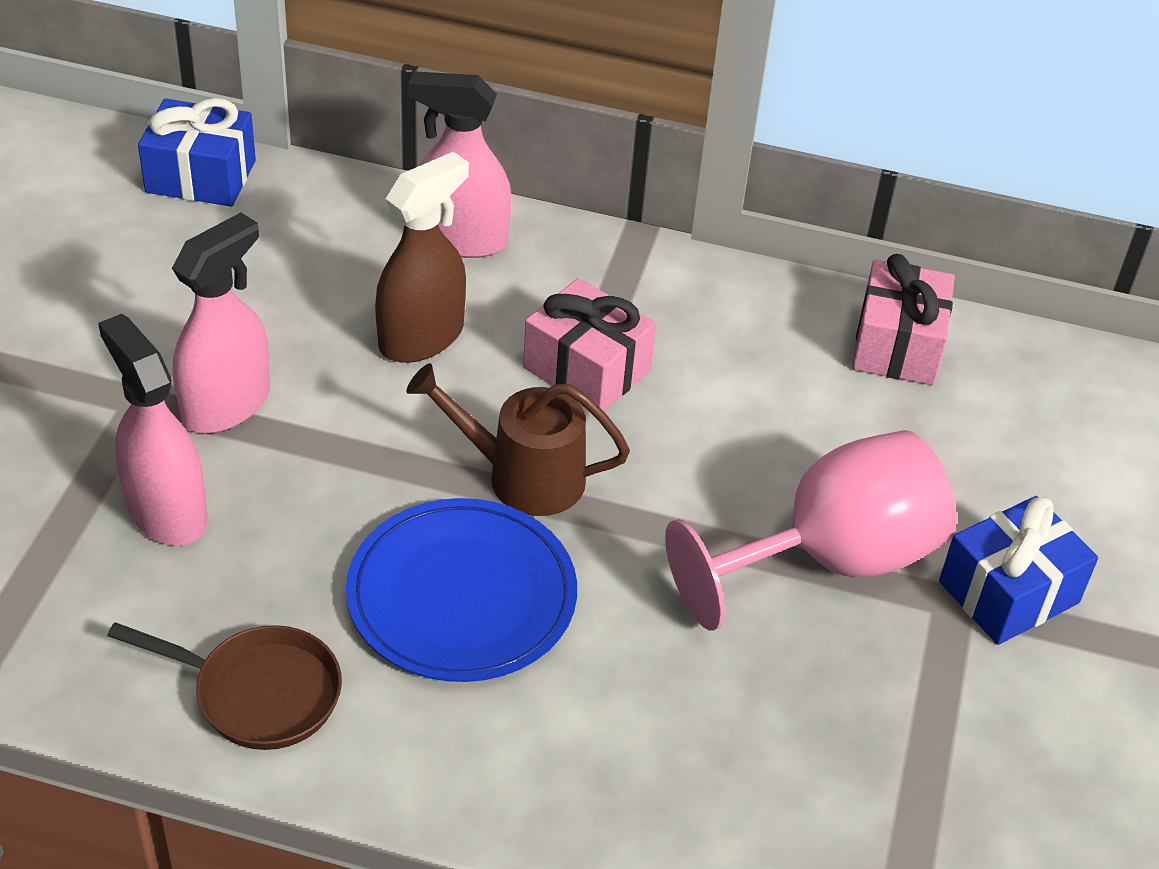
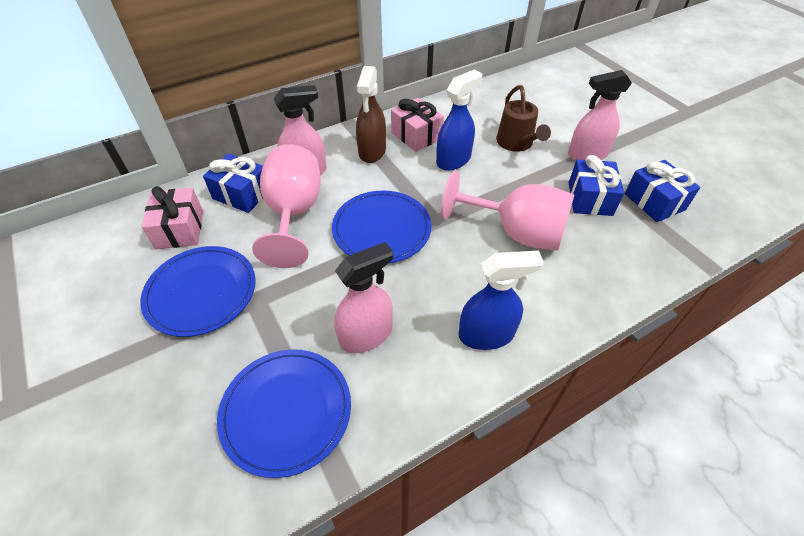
blue gift: [138,98,256,207] [939,496,1098,645] = 2 -> [203,153,263,213] [568,155,624,216] [625,160,700,222] = 3
blue plate: [346,498,577,682] = 1 -> [140,246,256,337] [217,349,351,478] [332,191,432,264] = 3
blue spray bottle: none = 0 -> [436,70,482,171] [459,251,544,350] = 2
brown pan: [107,622,342,750] = 1 -> none = 0
pink goblet: [665,430,957,631] = 1 -> [252,144,321,268] [441,170,574,251] = 2

